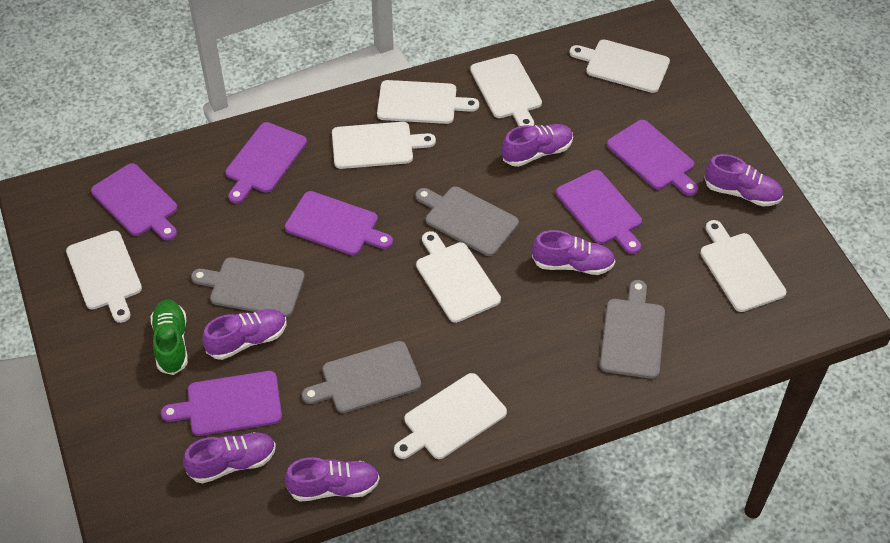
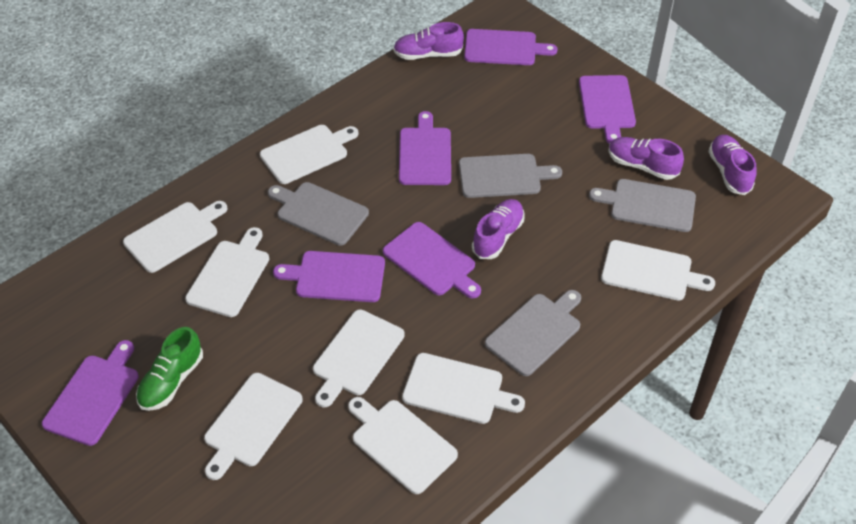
purple shoe: [183,432,276,484] [202,309,286,360] [285,457,380,501] [502,124,573,167] [532,230,615,275] [704,154,783,207] = 6 -> [393,22,464,60] [472,199,524,259] [608,137,684,180] [708,135,756,195] = 4

